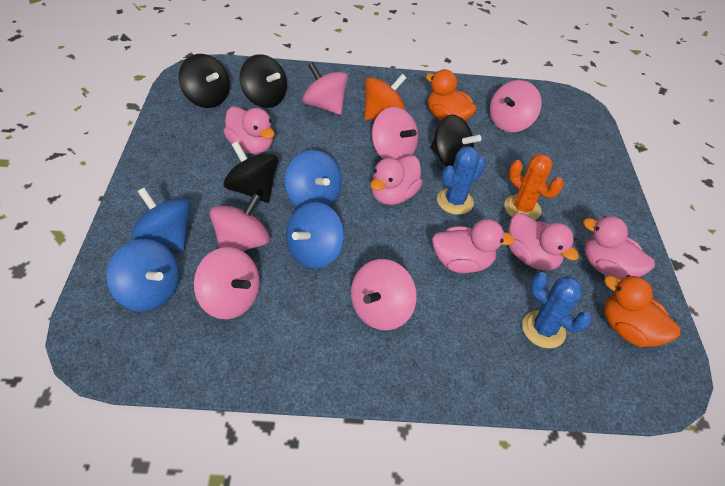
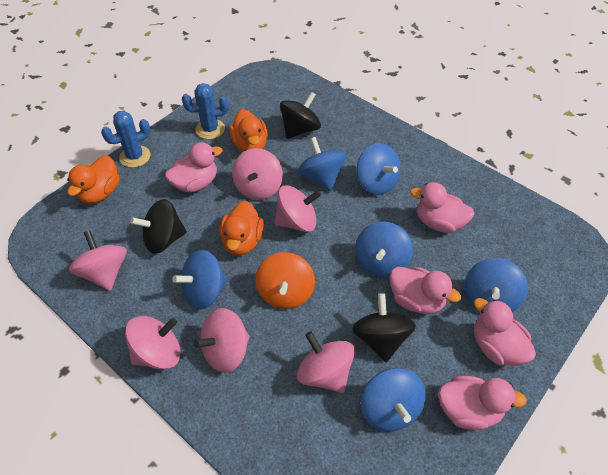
black spinning top: [179,54,230,108] [223,141,278,203] [240,54,287,108] [430,115,481,167] = 4 -> [130,199,187,254] [280,92,321,139] [352,293,416,362] = 3
blue spinning top: [107,239,179,312] [131,187,191,251] [285,150,342,208] [286,202,344,269] = 4 -> [172,250,227,309] [298,137,346,191] [355,222,413,277] [357,143,400,195] [361,368,426,431] [465,258,528,312] = 6
orange cactus: [504,154,563,220] = 1 -> none = 0
orange duck: [426,69,477,121] [604,275,680,347] = 2 -> [67,155,120,204] [220,201,264,255] [229,109,268,152] = 3

